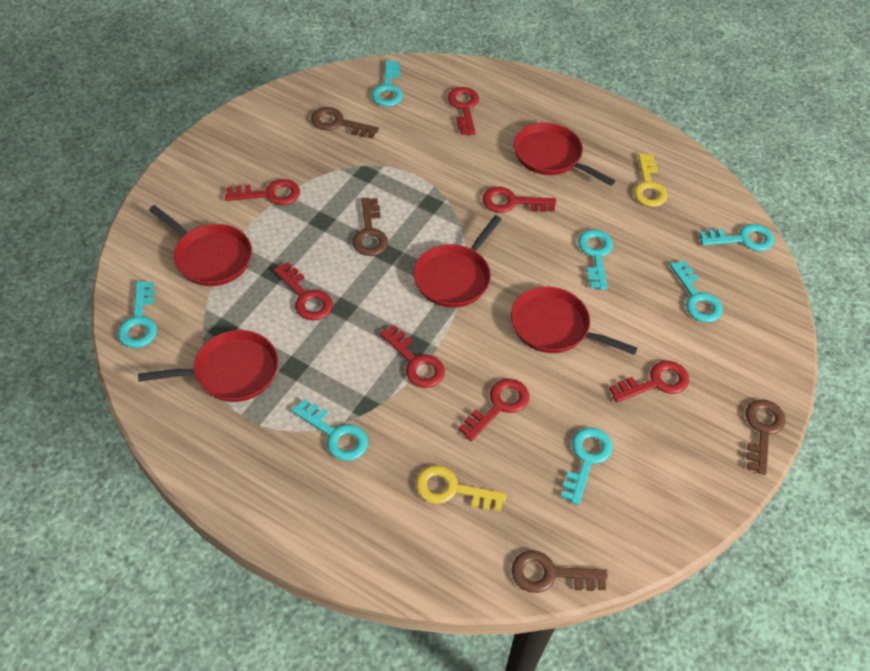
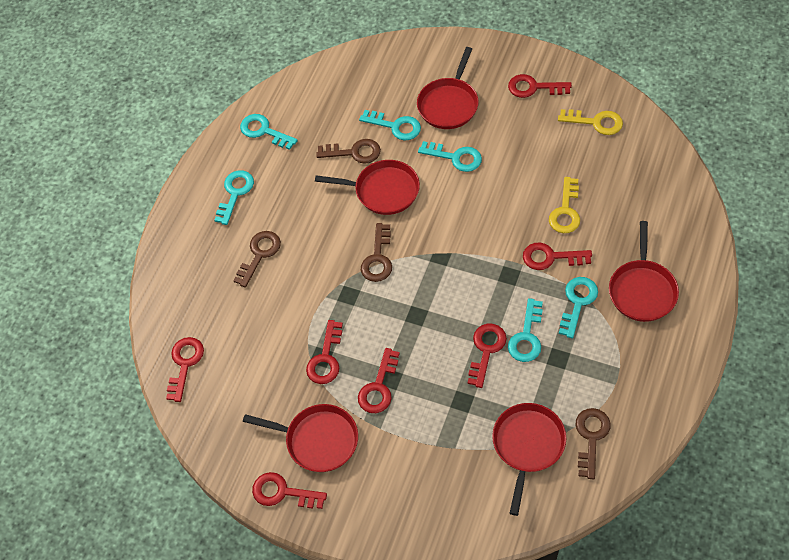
turquoise key: [118,281,157,348] [292,399,368,461] [371,60,403,107] [561,427,613,505] [578,229,613,290] [670,260,723,323] [699,224,774,251] = 7 -> [214,170,254,225] [240,114,298,150] [359,110,421,140] [418,141,482,172] [508,298,543,362] [559,277,598,338] = 6

